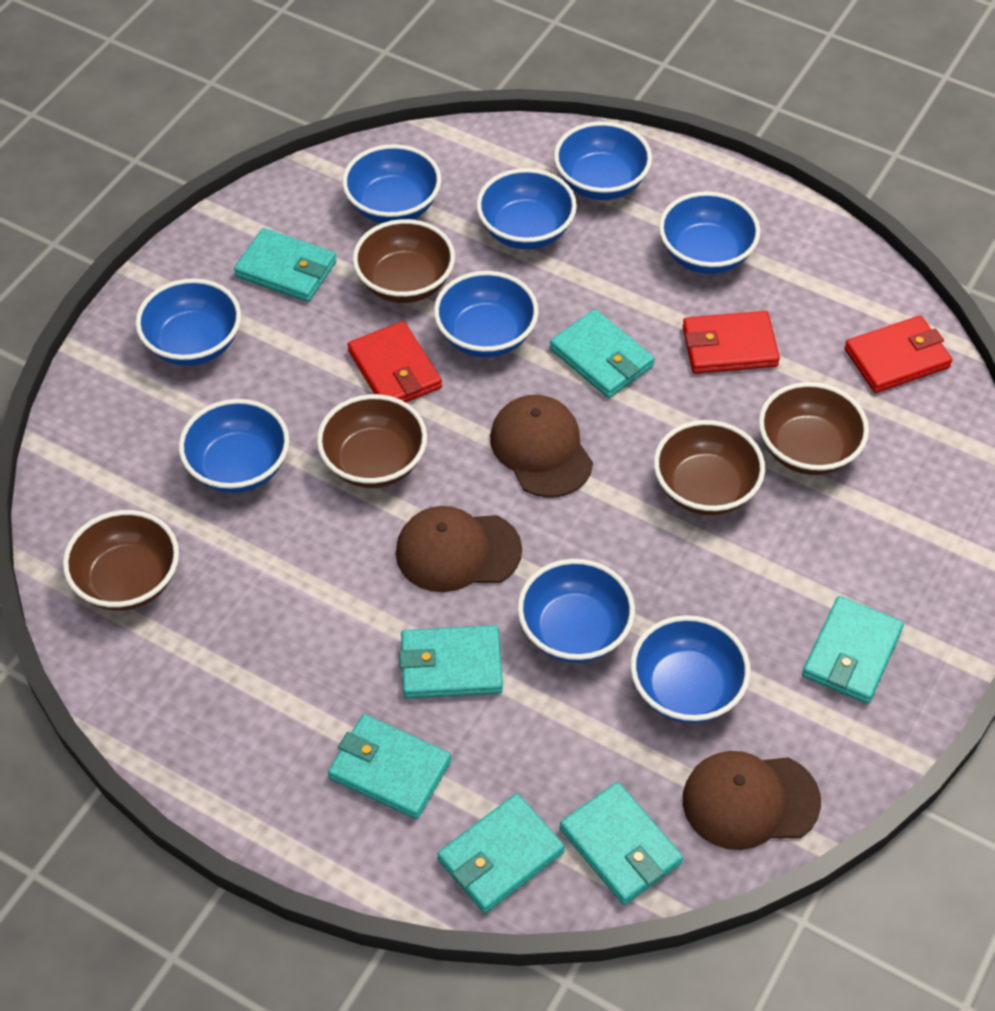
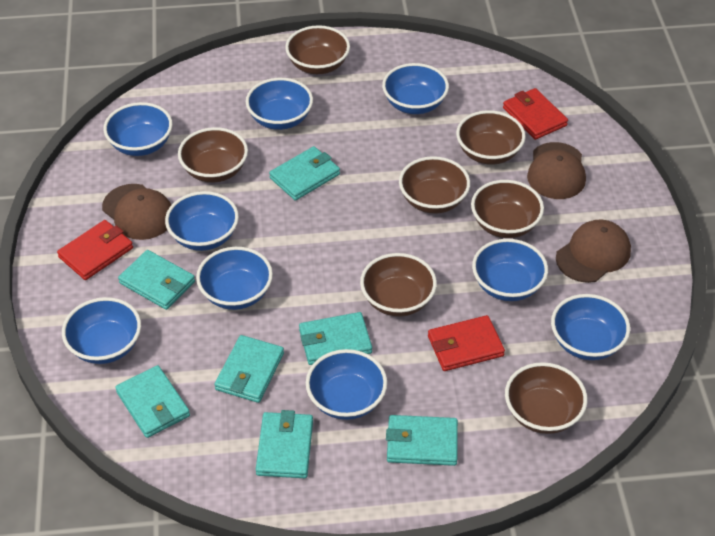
brown bowl: [63,510,179,611] [317,394,427,488] [352,219,455,303] [654,420,765,515] [759,382,869,475] = 5 -> [178,127,248,183] [285,25,350,74] [360,253,437,317] [399,156,470,214] [456,110,526,165] [471,180,544,238] [505,362,587,434] = 7

